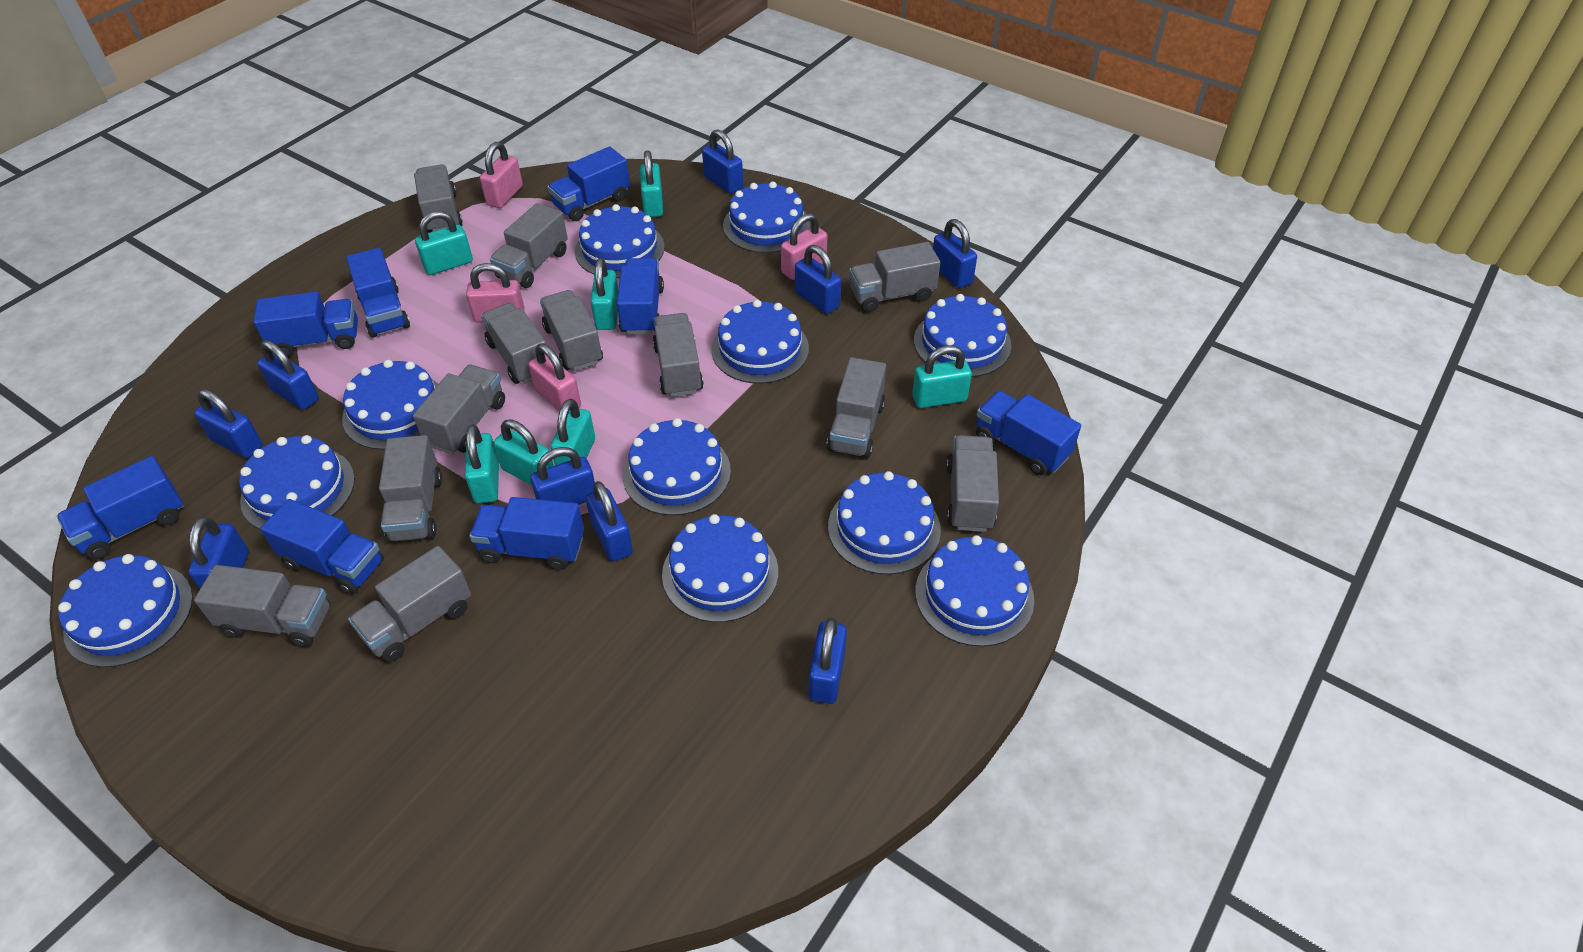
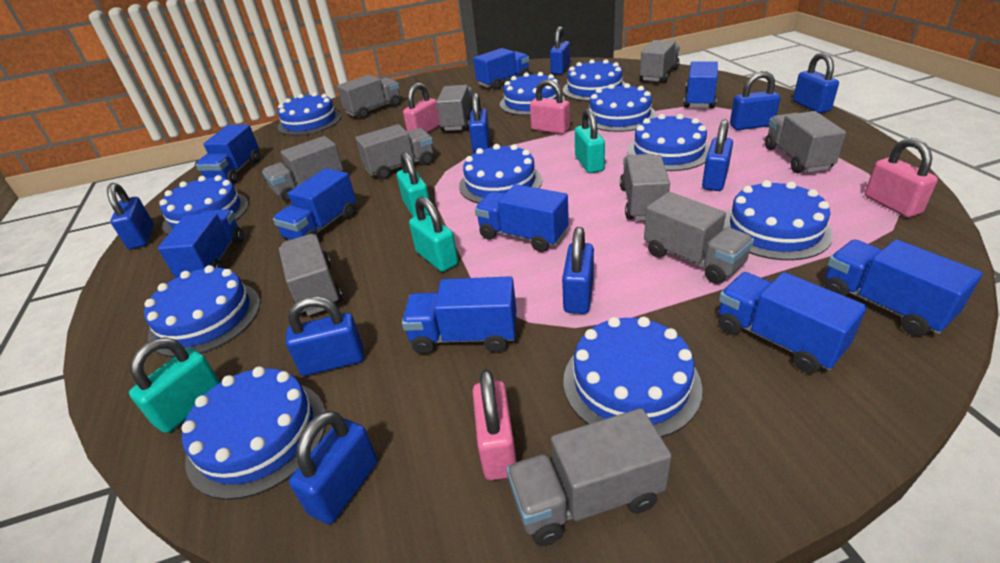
blue truck: [57,456,184,560] [253,292,358,357] [260,499,384,594] [346,248,410,338] [469,497,584,570] [548,146,630,221] [617,258,664,334] [976,391,1081,475] = 8 -> [158,209,244,278] [196,124,260,184] [273,168,356,240] [402,276,516,354] [473,48,529,90] [475,184,569,252] [683,61,718,108] [718,272,867,373] [824,239,983,336] = 9
grey truck: [194,565,331,647] [348,546,471,662] [379,435,442,543] [413,365,505,454] [414,164,463,233] [481,303,546,384] [490,203,568,288] [540,290,603,371] [652,313,704,397] [827,357,886,458] [849,242,941,312] [946,435,999,532] = 12 -> [262,136,343,202] [279,234,343,316] [337,75,400,119] [355,124,433,179] [436,85,473,131] [506,408,672,546] [620,154,670,221] [640,40,680,83] [644,192,754,284] [765,111,846,173] = 10
turquoise padlock: [415,211,473,275] [465,424,499,503] [494,419,554,485] [551,399,595,465] [591,258,618,330] [640,150,663,217] [912,345,972,408] = 7 -> [129,337,221,433] [397,152,430,217] [409,197,458,272] [575,108,605,173] = 4

